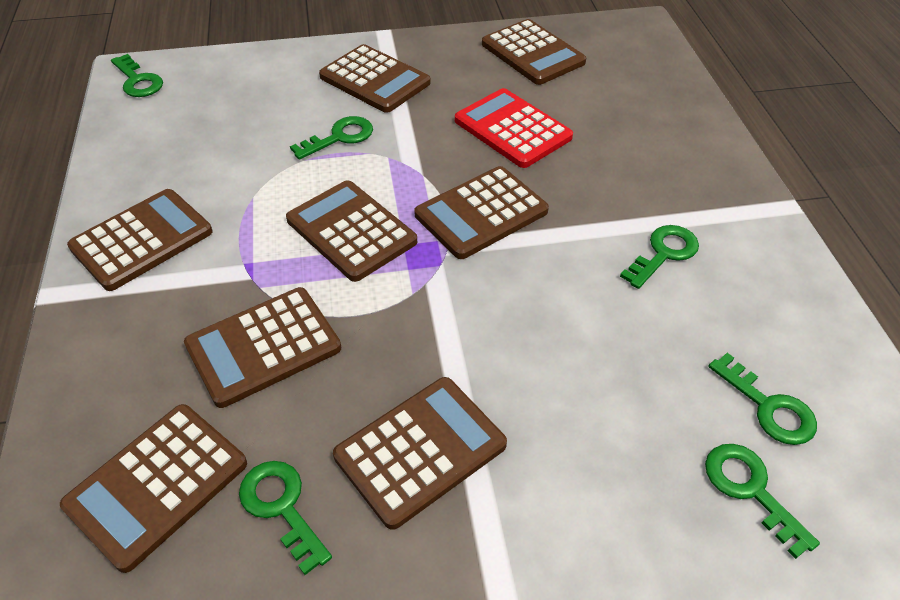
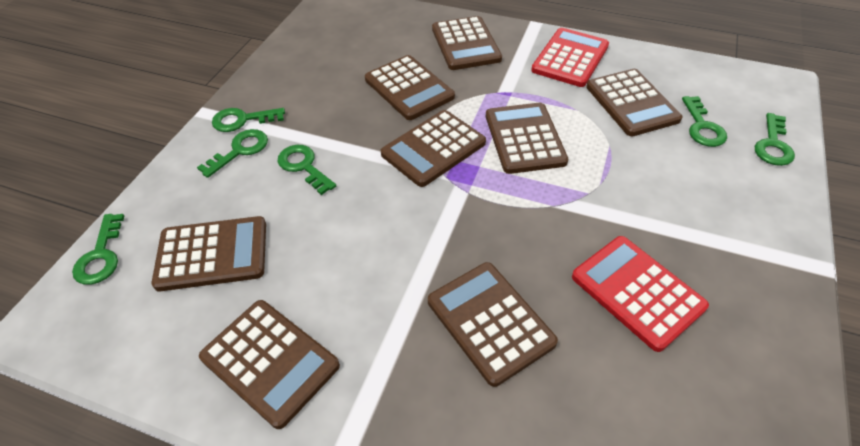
red calculator: [455,88,573,168] = 1 -> [531,28,609,87] [572,236,709,352] = 2

